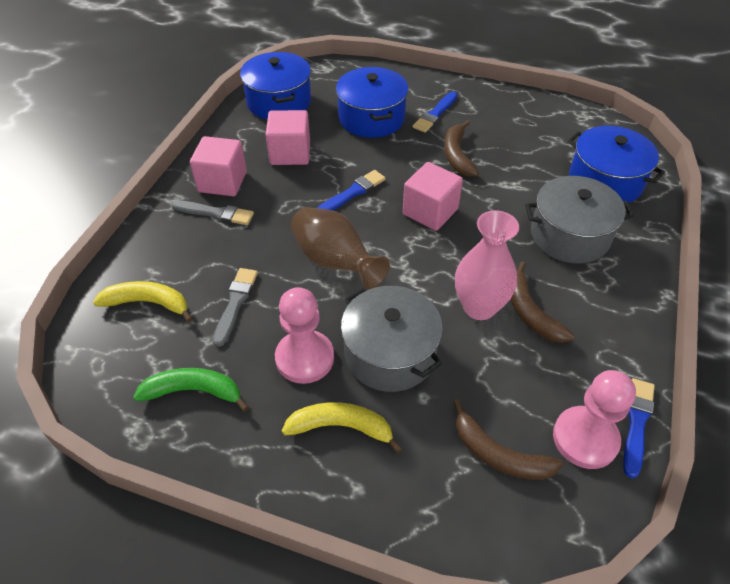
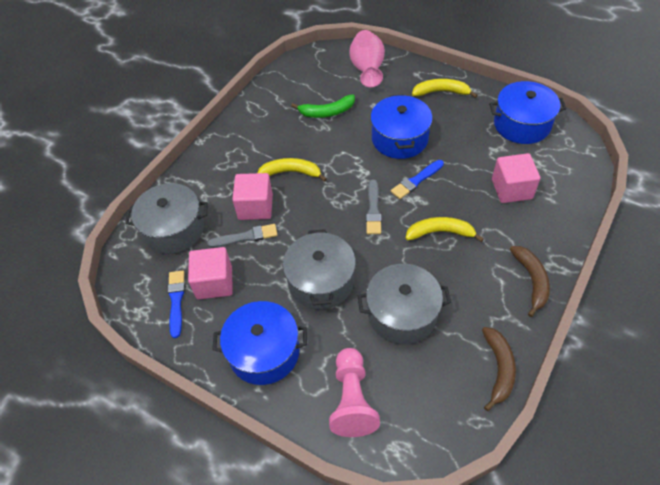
blue brush: [317,170,386,210] [413,91,457,133] [623,378,655,478] = 3 -> [168,270,185,338] [391,160,444,199] = 2
brown banana: [444,120,479,177] [453,399,563,480] [510,262,575,343] = 3 -> [482,327,516,411] [510,246,550,317] = 2
brown vase: [290,207,390,289] = 1 -> none = 0
grey pot: [341,286,443,392] [525,176,634,264] = 2 -> [125,183,207,254] [283,229,356,309] [358,264,451,344] = 3
pink pawn: [275,287,334,384] [553,370,636,469] = 2 -> [329,348,380,437] = 1
yellow banana: [93,281,193,322] [282,402,403,453] = 2 -> [257,158,327,182] [405,217,484,242] [412,79,478,98] = 3

